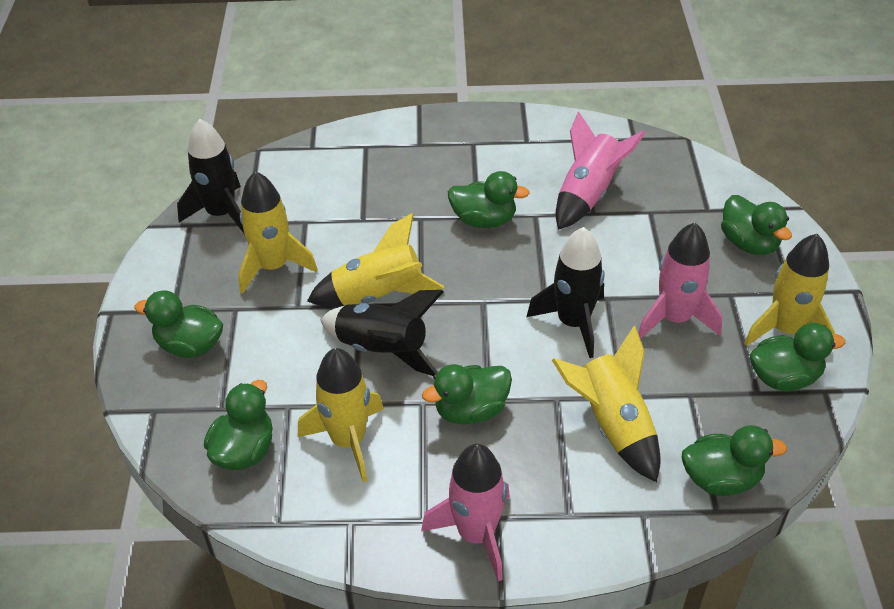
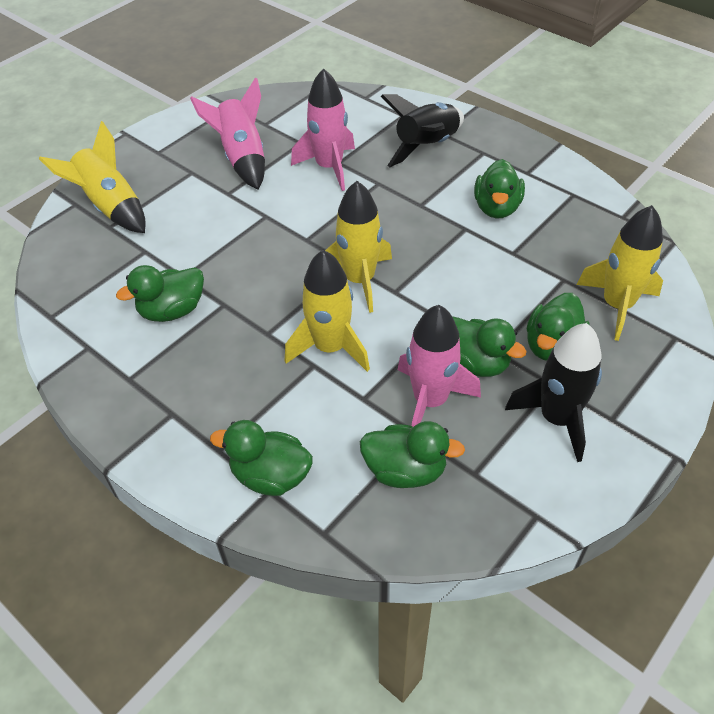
black rocket: [177,119,244,233] [320,290,444,376] [527,227,604,358] = 3 -> [381,94,464,167] [505,323,602,462] = 2
green duck: [134,290,223,358] [204,380,272,470] [422,364,512,425] [448,171,530,228] [682,425,787,496] [721,195,792,255] [750,323,845,391] = 7 -> [116,265,204,322] [210,420,313,496] [360,421,465,488] [452,316,527,377] [474,159,525,219] [527,293,589,361] = 6
yellow rocket: [238,171,318,294] [298,348,384,482] [307,213,444,307] [552,326,661,482] [744,234,835,346] = 5 -> [39,121,146,233] [285,250,370,372] [325,181,392,313] [577,205,663,341] = 4

